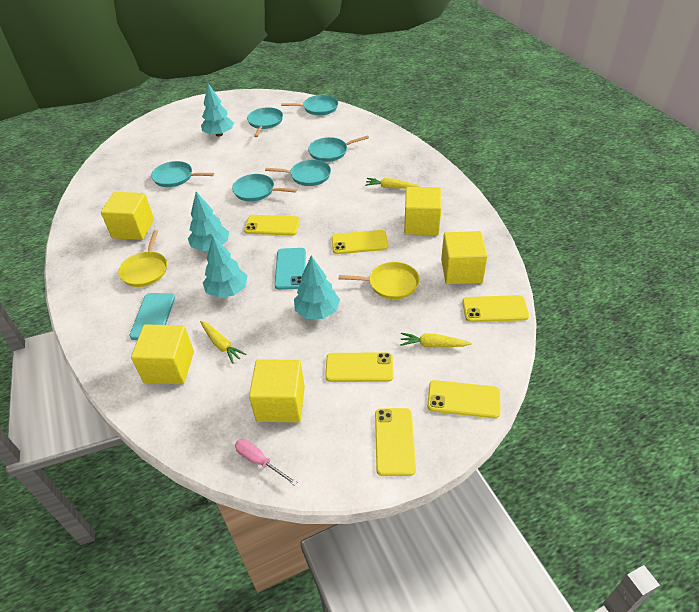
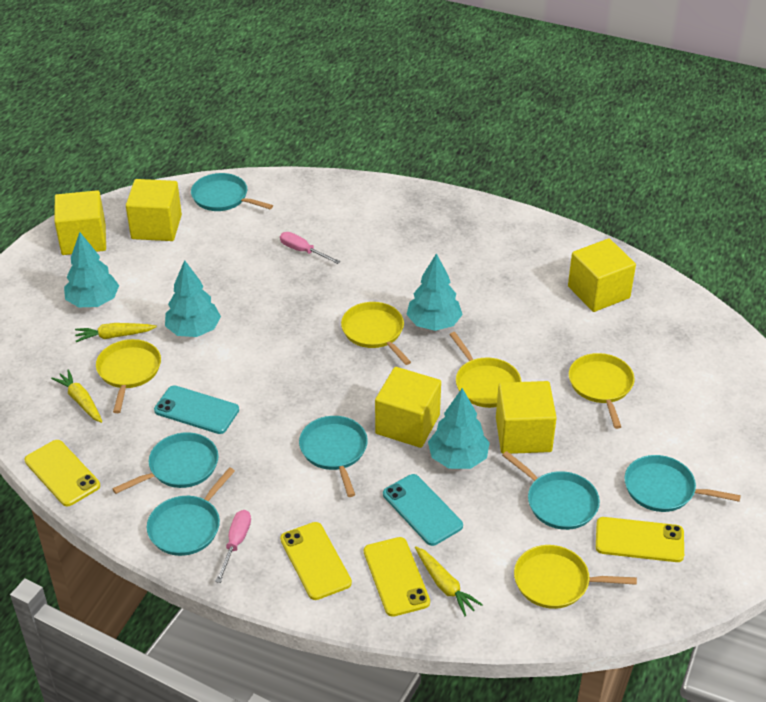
pink screwdriver: [235,439,297,486] = 1 -> [215,510,251,583] [280,232,340,264] = 2
yellow pan: [118,230,167,287] [339,262,420,299] = 2 -> [96,339,161,413] [341,302,411,365] [449,332,521,408] [514,545,637,609] [569,353,635,429] = 5
yellow phone: [244,215,300,236] [325,352,394,382] [332,230,388,254] [375,408,416,476] [428,380,501,418] [462,295,529,322] = 6 -> [25,440,100,506] [280,522,352,600] [364,537,430,617] [596,517,684,562] = 4

